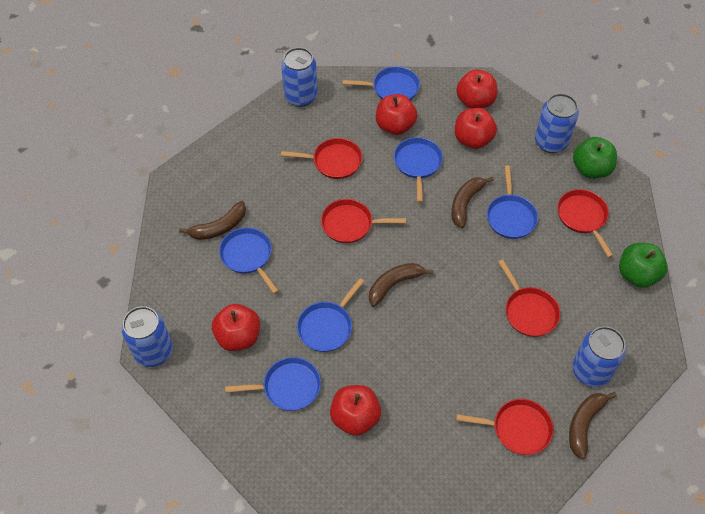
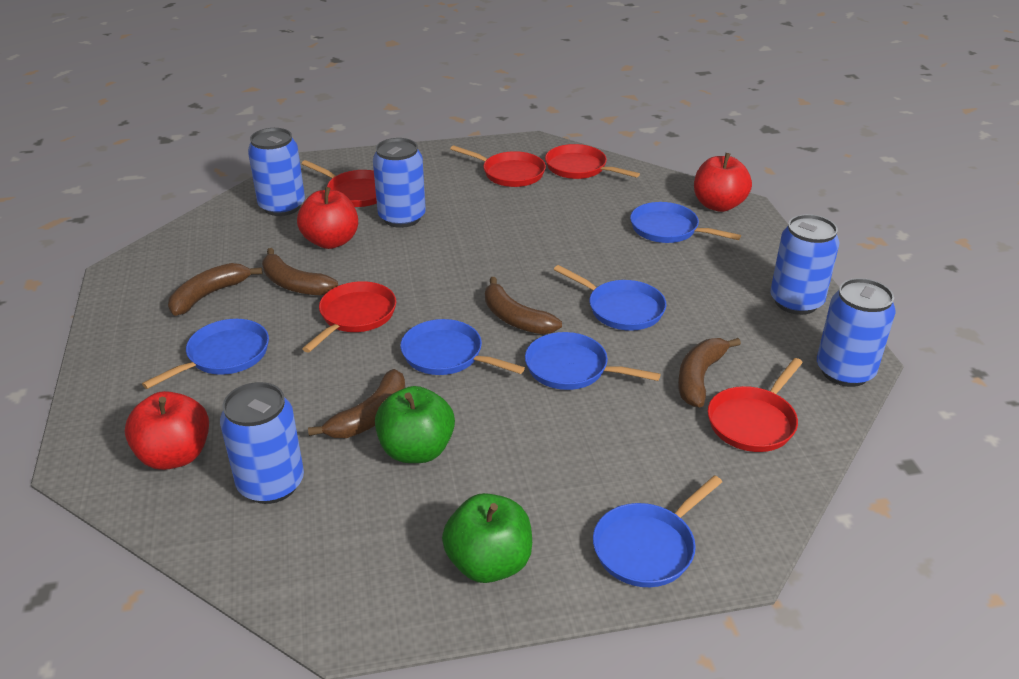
blue can: [122,306,173,367] [281,47,318,107] [535,93,579,153] [572,326,626,387] = 4 -> [220,382,304,504] [248,128,305,216] [373,138,426,228] [770,214,840,315] [817,278,896,387] = 5
brown banana: [179,201,246,240] [369,263,434,307] [451,177,494,228] [569,392,617,459] = 4 -> [168,263,263,316] [262,248,338,296] [308,369,405,438] [485,277,562,334] [678,338,741,407] = 5
red apple: [212,304,260,351] [330,385,381,436] [376,94,417,135] [455,108,497,149] [456,69,497,109] = 5 -> [125,391,209,470] [297,187,358,249] [694,153,752,212] = 3

